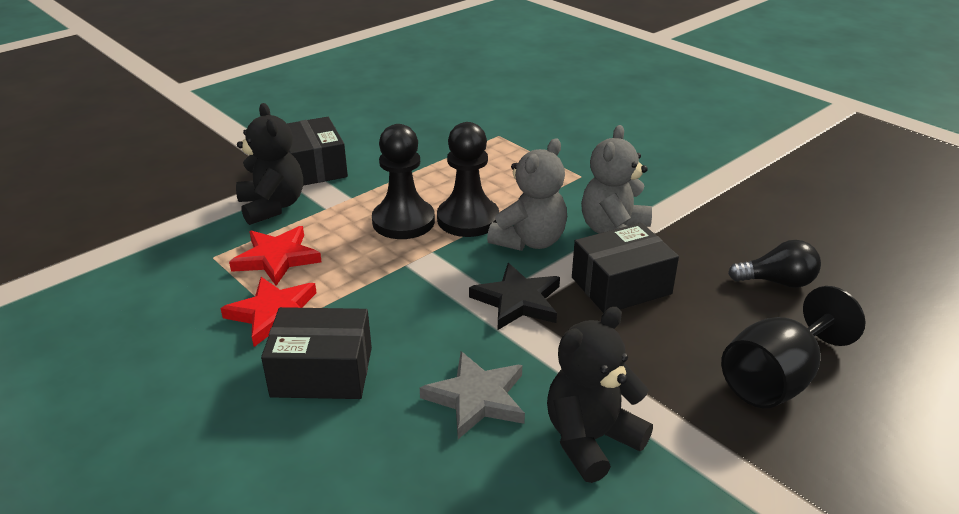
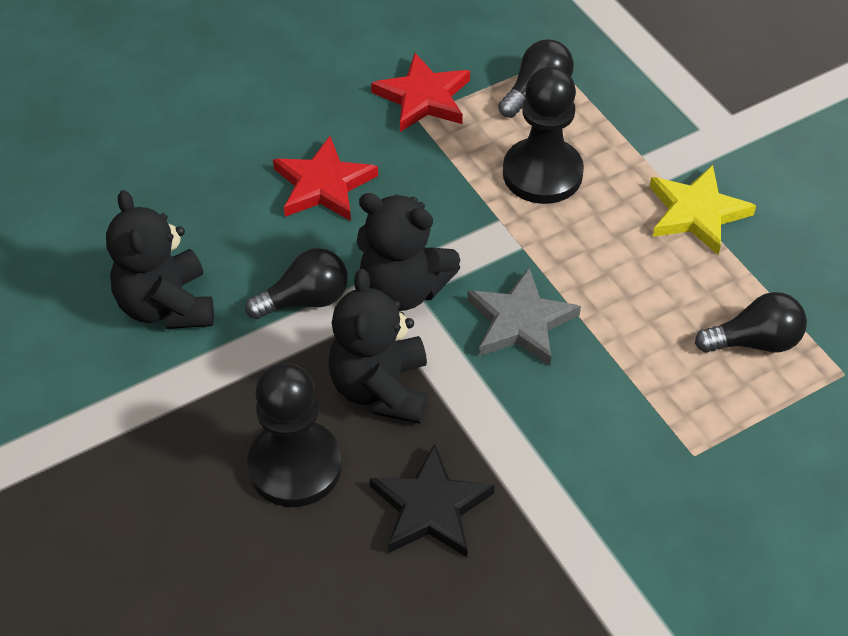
black box: [261,307,372,399] [287,117,348,186] [572,223,679,313] = 3 -> none = 0
black goblet: [721,286,865,408] = 1 -> none = 0
black light bulb: [728,240,821,288] = 1 -> [245,248,348,319] [498,39,574,118] [695,292,807,353] = 3
black teddy bear: [236,103,303,225] [547,307,653,483] = 2 -> [106,190,214,329] [328,269,428,424] [357,193,460,311] = 3
grey teddy bear: [487,138,567,251] [581,125,652,233] = 2 -> none = 0
yellow star: none = 0 -> [650,165,756,255] = 1

